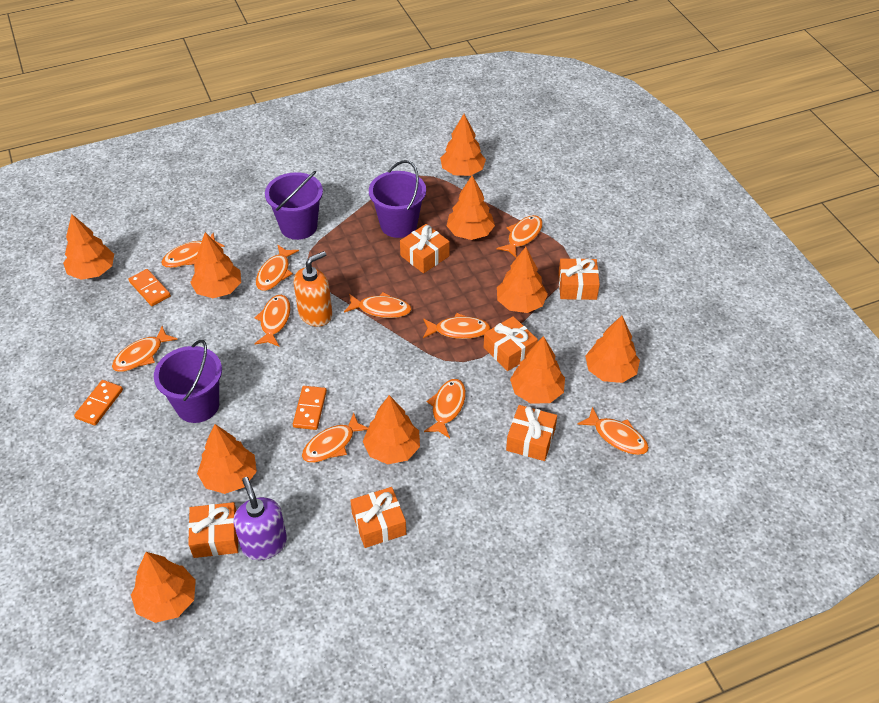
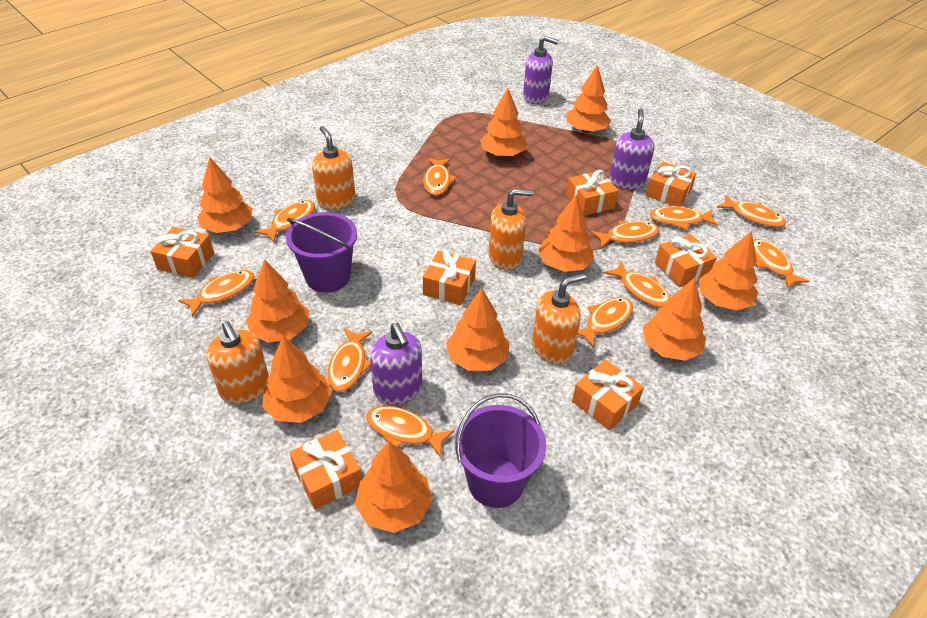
orange domino: [74,380,123,425] [128,269,171,306] [293,386,327,430] = 3 -> none = 0
orange fish: [112,326,178,372] [161,233,225,268] [255,295,291,347] [256,245,299,291] [302,413,368,463] [344,292,412,318] [423,313,491,339] [424,379,466,438] [496,215,543,258] [577,407,649,455] = 10 -> [178,270,254,317] [255,200,315,242] [327,328,373,392] [366,406,454,457] [424,158,456,196] [577,297,633,347] [591,221,660,248] [604,261,671,308] [650,206,719,230] [717,195,786,227] [753,239,809,289] = 11
orange gift: [188,502,238,558] [350,487,406,548] [400,224,450,273] [484,316,538,371] [506,405,557,461] [558,258,600,300] = 6 -> [150,227,214,278] [290,430,362,510] [423,250,476,305] [566,170,619,216] [572,359,644,430] [646,162,696,207] [655,234,717,287] = 7
orange soap dispenser: [294,251,332,327] = 1 -> [206,321,269,404] [312,126,355,210] [488,189,534,270] [532,273,586,364] = 4
purple bucket: [154,340,222,423] [265,171,323,240] [369,160,426,238] = 3 -> [286,212,357,293] [455,393,546,508] = 2
purple soap dispenser: [233,477,287,560] = 1 -> [370,323,422,405] [523,36,559,104] [609,109,655,190] = 3

